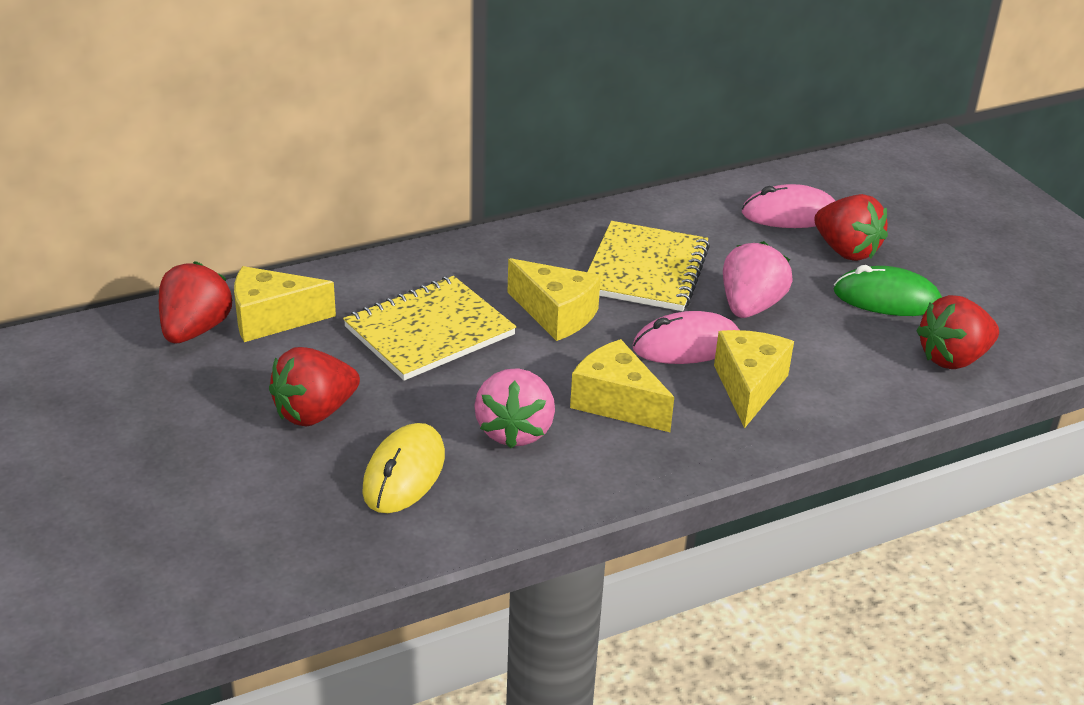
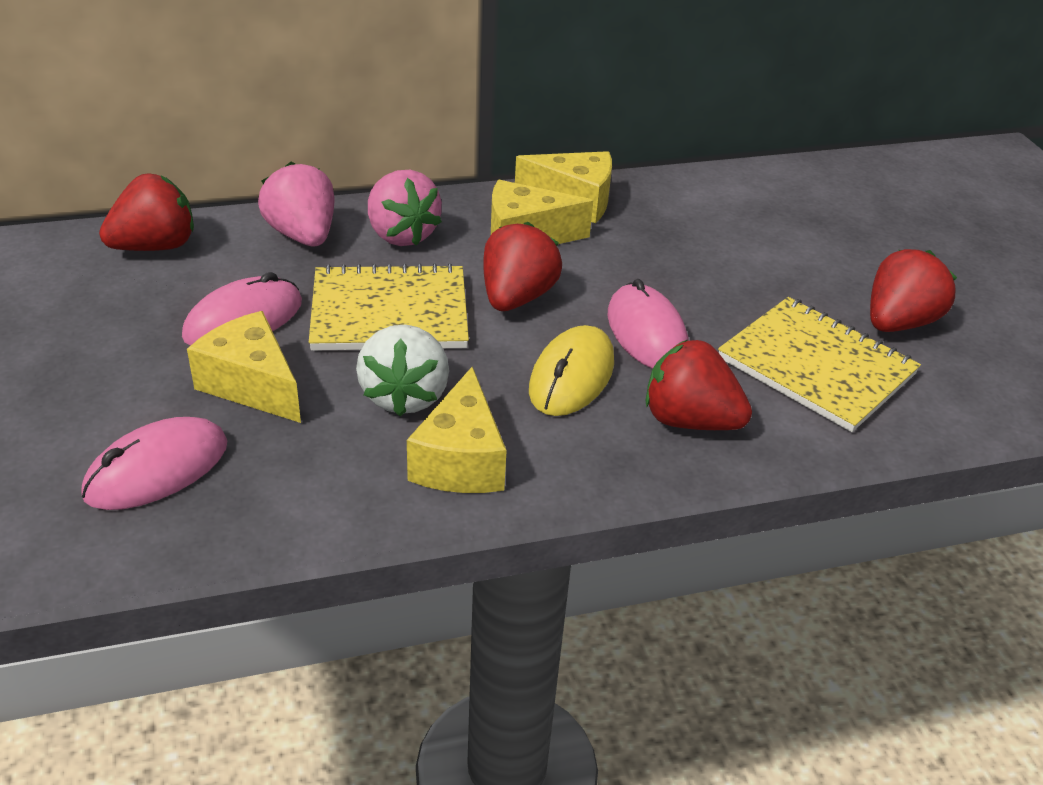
green mouse: [833,265,942,316] = 1 -> none = 0
pink mouse: [633,311,739,364] [742,184,835,228] = 2 -> [81,417,228,510] [182,272,302,346] [608,279,689,369] = 3
white strawberry: none = 0 -> [356,324,449,416] = 1

